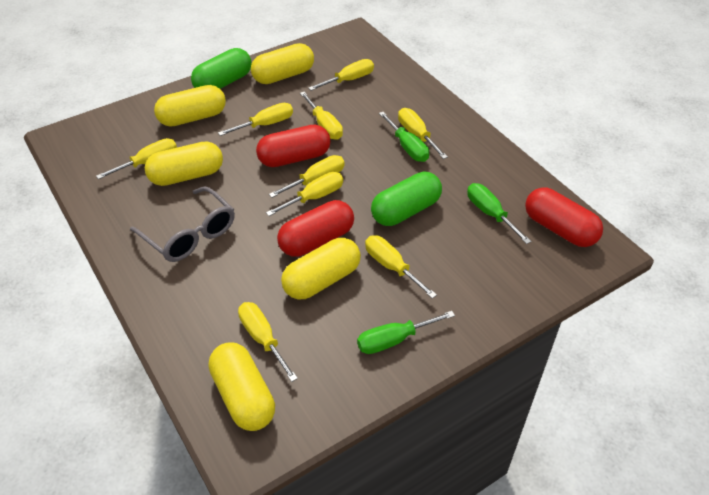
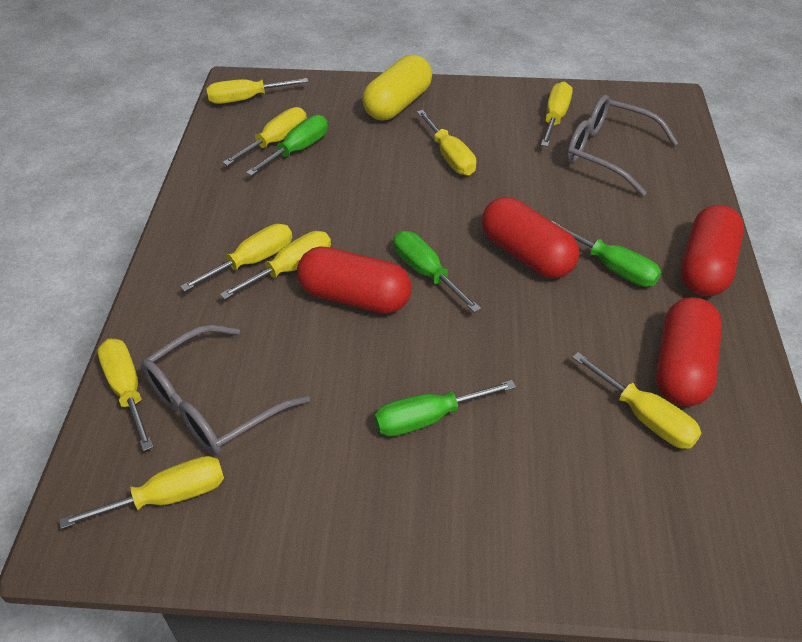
green capsule: [191,48,252,89] [371,172,442,226] = 2 -> none = 0
green screwdriver: [357,311,455,354] [379,112,429,162] [467,183,531,244] = 3 -> [246,115,328,176] [374,380,516,437] [394,231,481,313] [551,221,661,287] = 4
grey glasses: [130,186,235,262] = 1 -> [141,325,310,456] [566,95,678,196] = 2
red capsule: [256,125,331,167] [277,200,354,257] [525,187,603,247] = 3 -> [297,246,412,314] [482,197,579,278] [656,297,722,407] [681,205,744,296] = 4
yellow capsule: [145,141,223,186] [154,85,226,127] [209,342,275,431] [251,43,314,84] [281,238,361,299] = 5 -> [362,54,432,120] = 1

